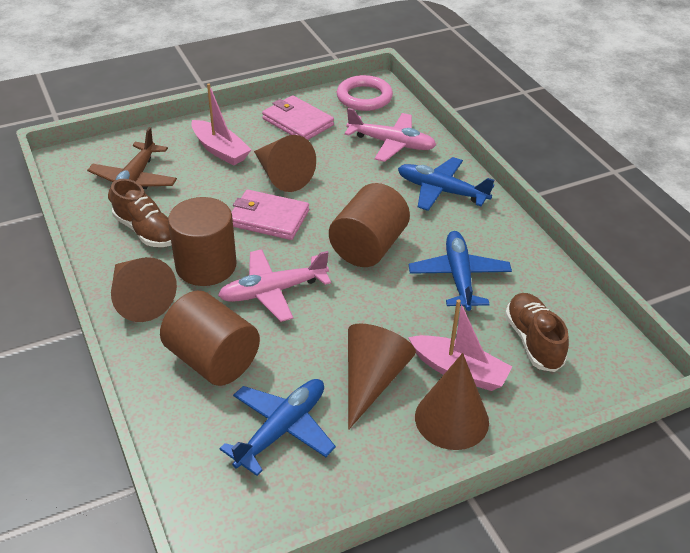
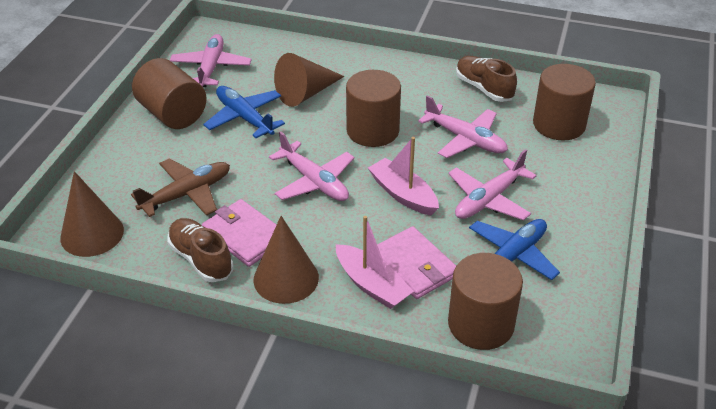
blue plane: [219,379,336,476] [398,157,494,211] [409,231,512,311] = 3 -> [203,86,285,138] [469,219,560,280] = 2
brown cone: [111,257,177,322] [254,135,316,192] [348,323,416,430] [415,353,489,450] = 4 -> [60,171,124,257] [253,216,319,304] [274,53,344,107] = 3
brown cylinder: [160,291,260,386] [168,197,236,286] [329,183,410,267] = 3 -> [132,58,207,129] [346,70,401,147] [448,253,523,350] [533,64,596,141] = 4
pink plane: [218,249,331,322] [344,108,436,162] = 2 -> [169,34,252,87] [269,131,354,201] [418,96,508,158] [448,149,537,220] = 4
pink ring: [337,75,393,111] = 1 -> none = 0

